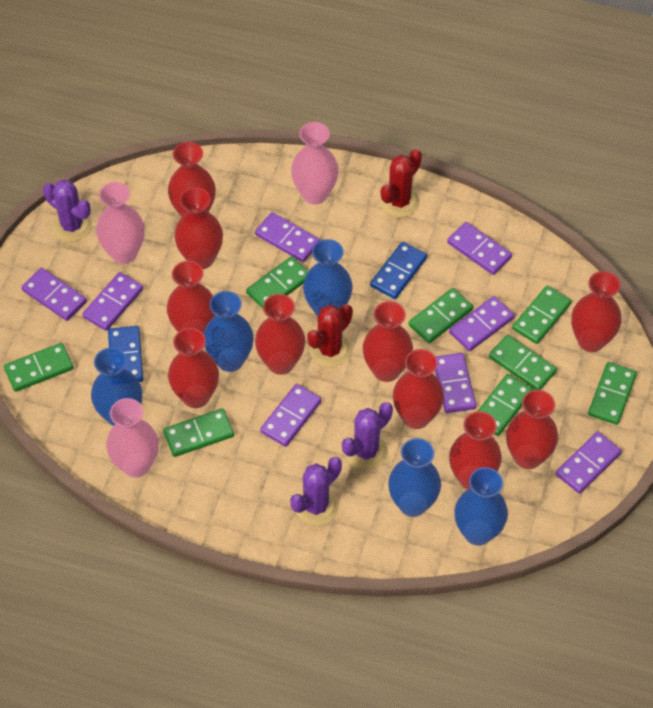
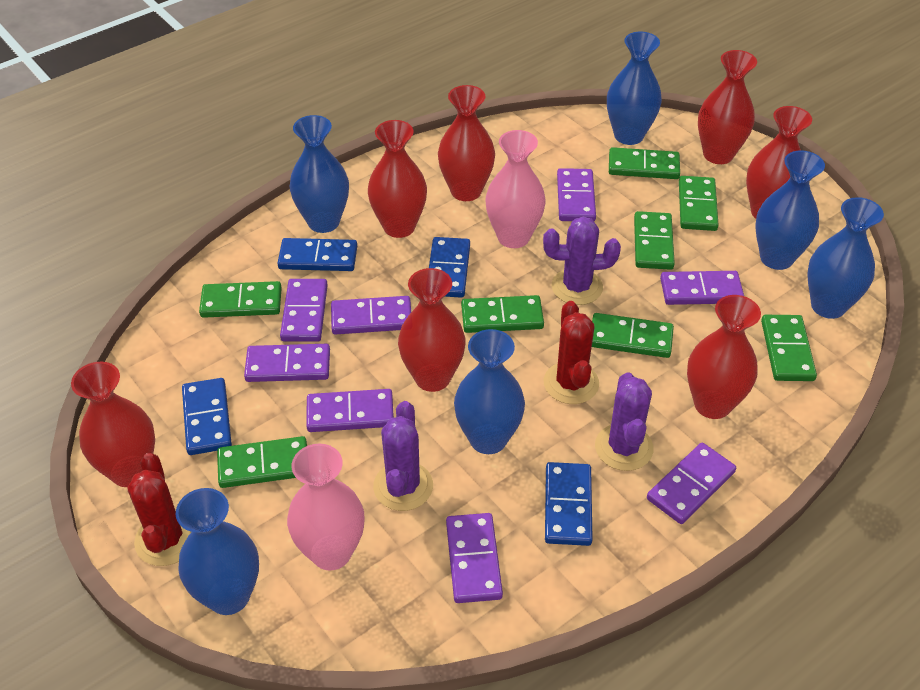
blue domino: [108,326,143,382] [370,242,427,299] = 2 -> [182,378,232,455] [277,238,357,271] [429,237,470,298] [545,462,593,546] = 4
blue vase: [91,347,142,426] [204,291,254,372] [303,239,352,317] [388,438,441,517] [454,467,508,546] = 5 -> [176,488,259,615] [289,115,349,233] [454,329,525,454] [607,32,662,145] [755,150,825,270] [807,197,884,319] = 6
pink vase: [96,182,145,264] [106,398,159,478] [291,122,339,204] = 3 -> [287,444,365,570] [486,130,545,248] = 2
red vase: [167,261,216,334] [168,142,216,217] [168,328,219,408] [174,187,223,269] [255,294,305,375] [362,301,413,382] [393,349,444,429] [449,411,502,489] [506,390,558,469] [571,271,622,352] = 10 -> [71,362,155,487] [368,120,427,238] [398,268,466,392] [438,85,495,201] [687,295,761,419] [698,50,757,164] [746,106,812,219] = 7

